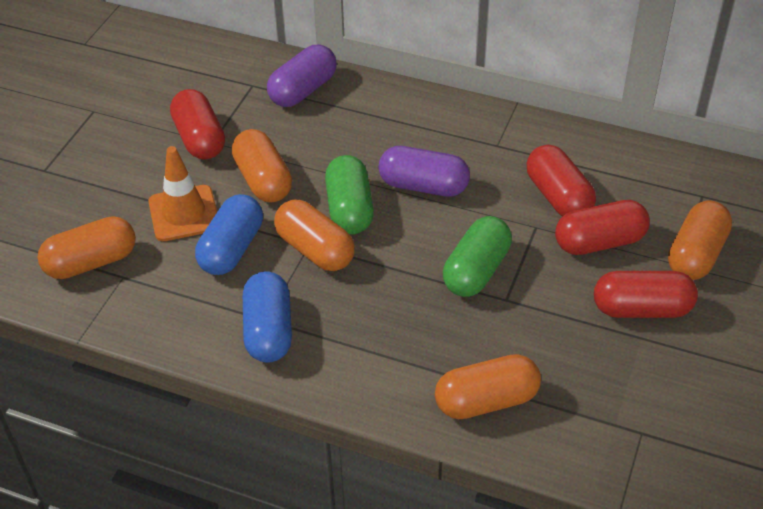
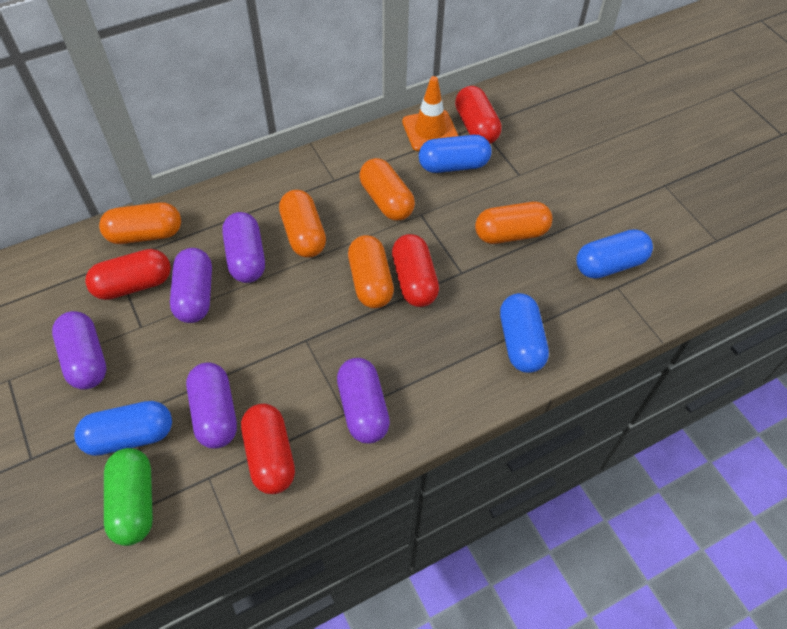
blue capsule: [195,194,263,275] [243,271,292,362] = 2 -> [74,401,172,456] [419,135,492,173] [500,293,549,373] [576,229,653,279] = 4
green capsule: [325,155,374,234] [443,216,512,297] = 2 -> [104,448,153,546] = 1
purple capsule: [267,45,337,107] [379,146,470,197] = 2 -> [52,311,107,390] [170,248,212,323] [186,362,237,449] [222,212,265,283] [337,358,390,443] = 5

